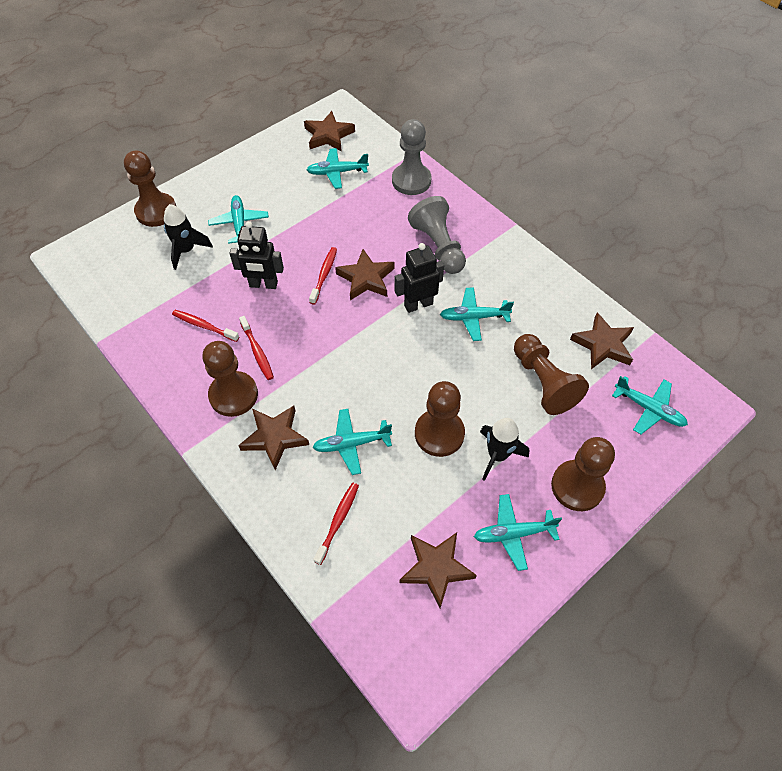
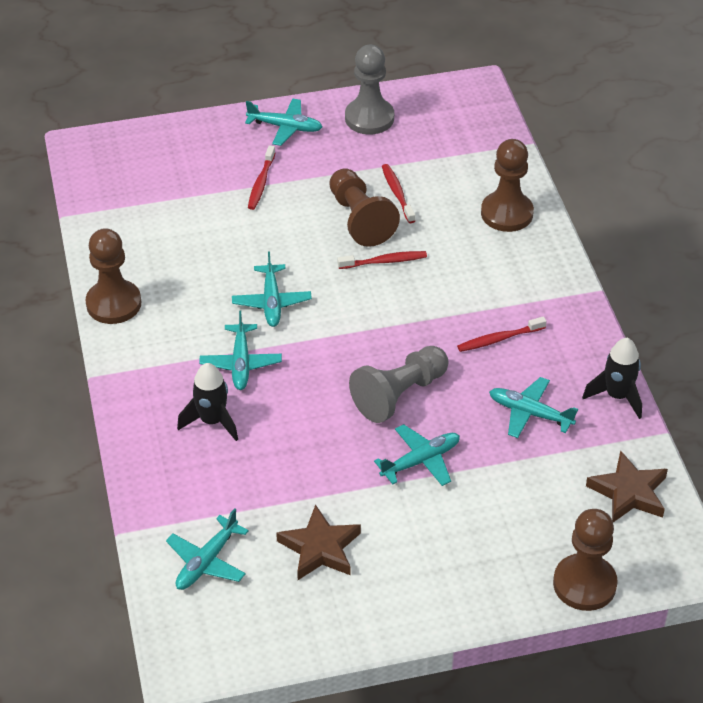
black robot: [229,221,284,289] [395,243,444,313] = 2 -> none = 0
brown pawn: [124,150,176,227] [202,341,258,417] [415,381,465,457] [514,334,589,415] [551,437,615,511] = 5 -> [85,228,141,324] [329,168,400,247] [481,139,534,232] [553,509,618,611] = 4
brown star: [238,406,309,470] [304,111,355,152] [335,249,395,300] [400,533,477,608] [570,312,634,369] = 5 -> [276,504,361,580] [586,450,668,522] = 2

